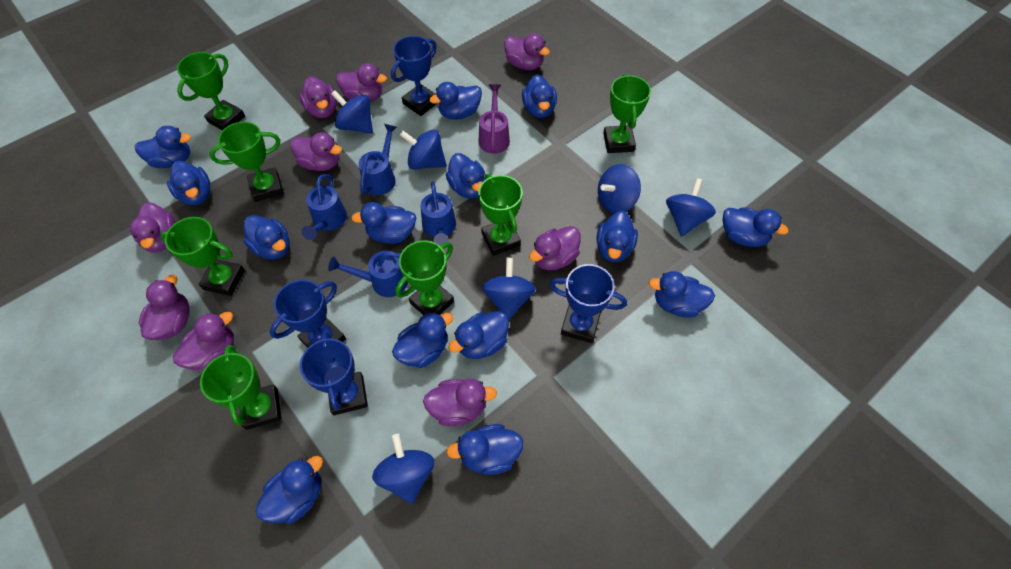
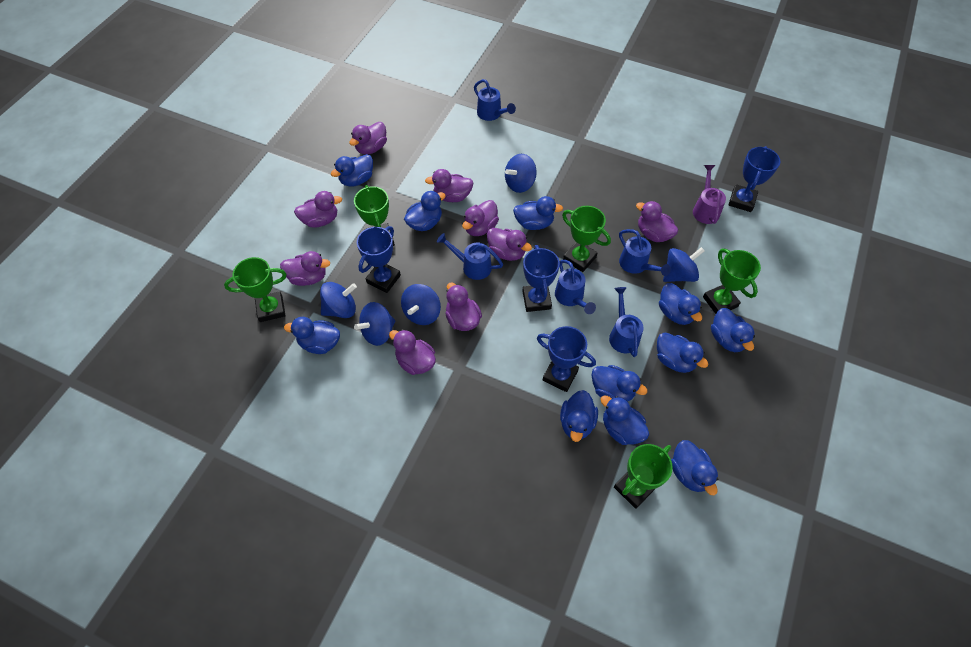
blue duck: [134,126,191,168] [167,161,210,205] [243,215,290,260] [256,456,323,524] [351,202,416,244] [392,312,453,368] [429,82,482,120] [446,153,486,199] [446,424,523,475] [448,311,509,359] [522,75,557,118] [597,211,638,262] [649,271,715,317] [723,207,789,247] = 14 -> [284,317,340,354] [331,154,373,187] [404,191,446,231] [513,196,563,230] [560,390,598,442] [591,365,647,402] [600,395,649,445] [657,333,708,373] [659,283,702,325] [671,440,719,495] [711,308,755,352] = 11
blue spinning top: [331,90,373,134] [372,434,434,504] [400,129,447,170] [482,257,536,320] [598,164,641,213] [666,178,716,237] = 6 -> [320,282,357,318] [354,302,395,346] [401,284,441,325] [505,154,537,193] [663,247,705,282] = 5
blue watering can: [302,174,347,240] [328,251,408,297] [359,124,397,195] [421,182,456,245] = 4 -> [437,233,503,280] [474,79,516,121] [555,260,596,314] [609,287,644,357] [619,229,671,276] = 5
green trophy: [160,217,245,296] [177,52,245,131] [200,345,281,430] [209,122,284,202] [395,240,454,315] [478,174,523,256] [603,74,651,153] = 7 -> [224,257,287,322] [354,185,395,246] [562,206,611,272] [614,444,673,509] [703,249,761,314] = 5

